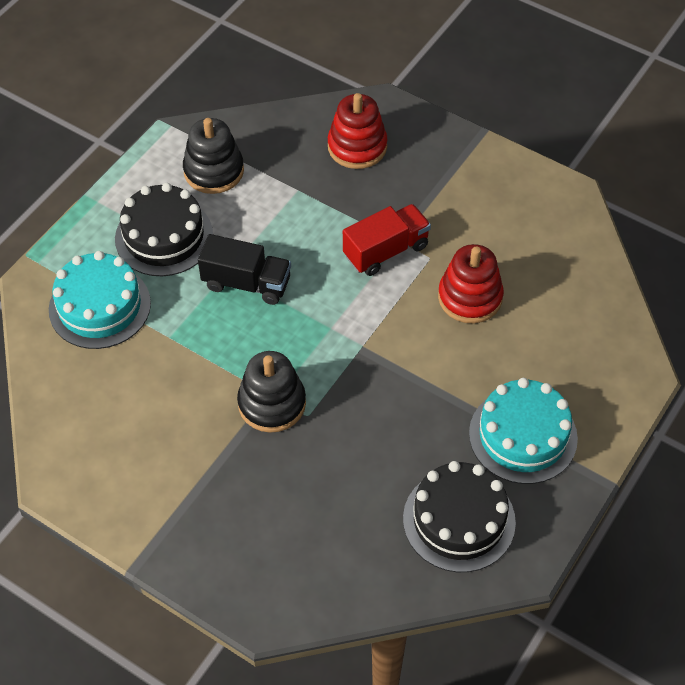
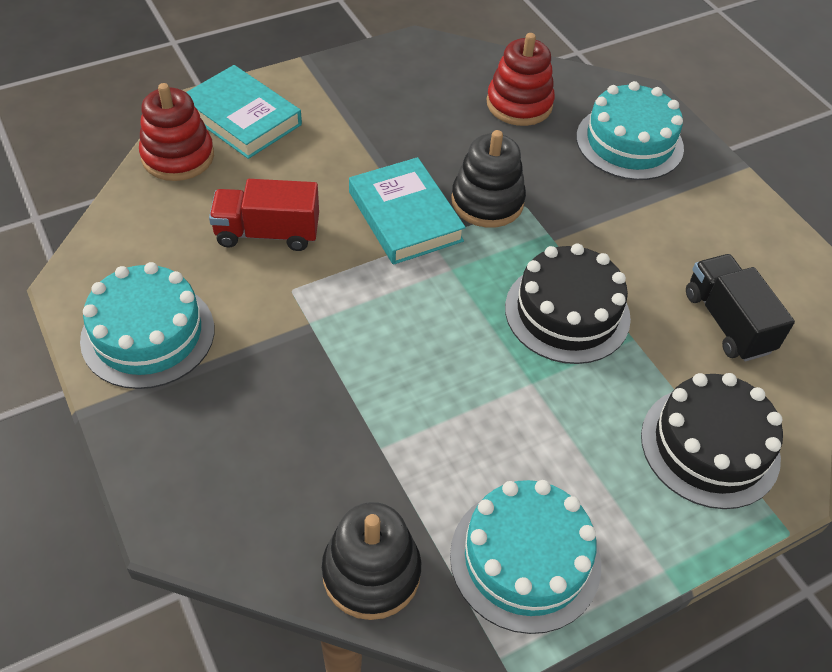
turquoise book: none = 0 -> [186,65,302,159] [349,157,466,265] = 2
turquoise cake: [49,251,151,349] [469,378,578,484] = 2 -> [80,262,214,389] [450,480,601,634] [576,81,684,180] = 3

